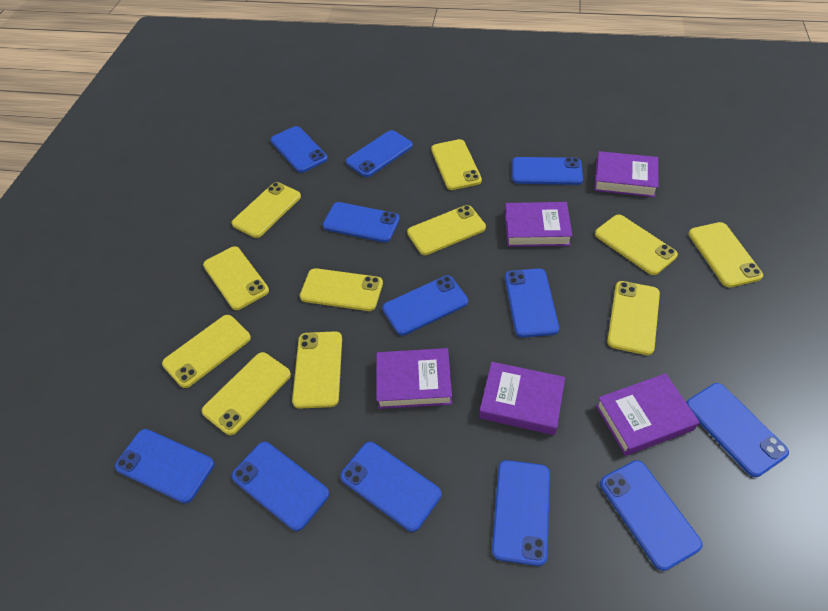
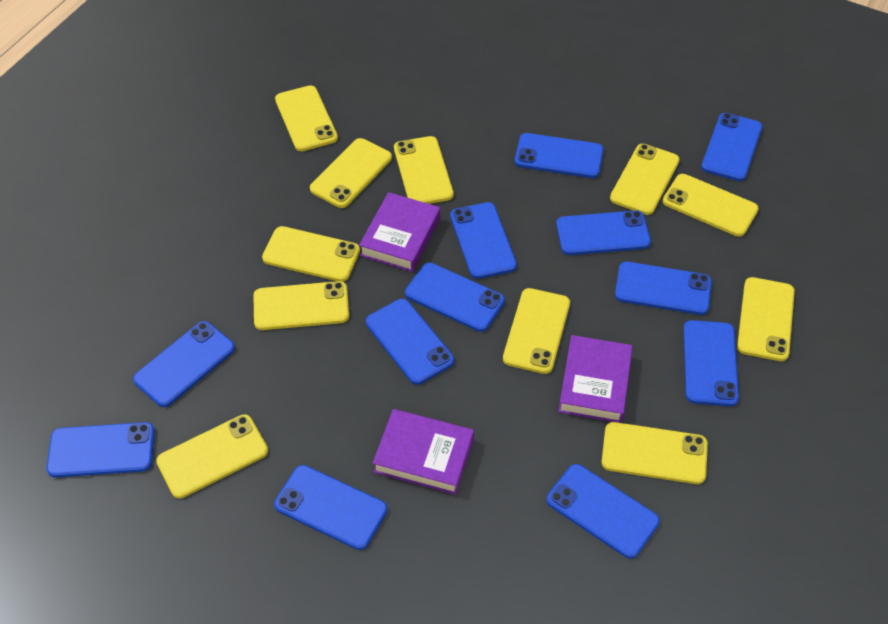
purple book: [377,348,452,409] [479,362,565,435] [505,202,573,247] [594,151,659,197] [595,373,699,456] = 5 -> [359,192,440,272] [373,409,474,495] [558,335,633,423] = 3

